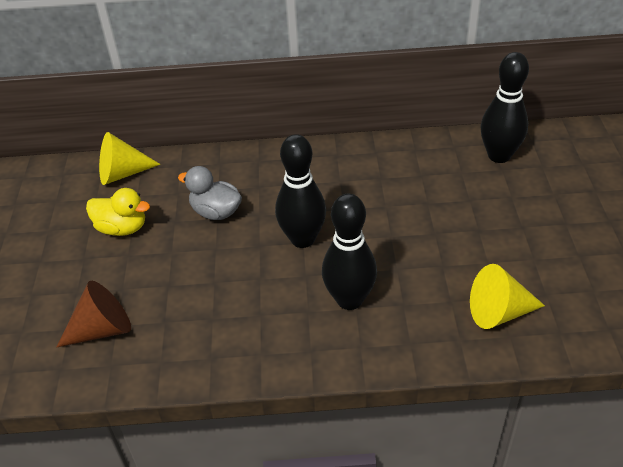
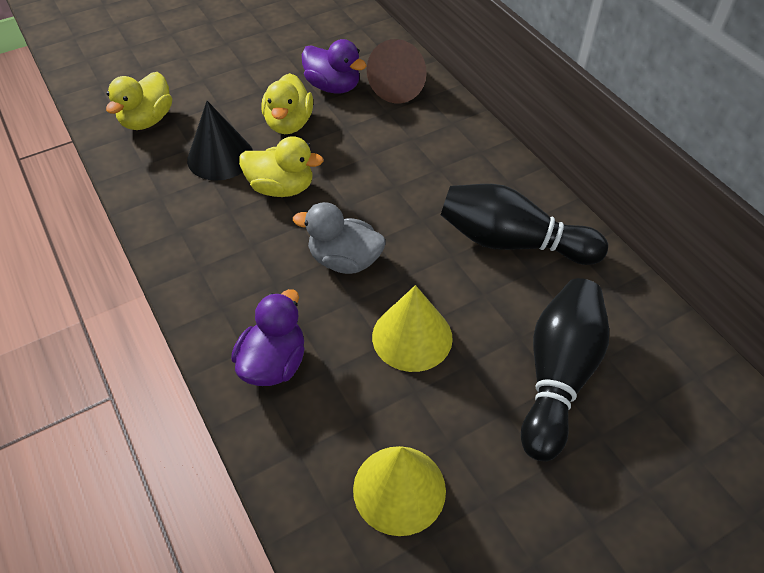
black bowling pin: [275,134,326,248] [322,194,377,310] [480,52,529,163] = 3 -> [441,184,608,265] [521,278,609,462] = 2
black cone: none = 0 -> [187,101,253,181] = 1
purple duck: none = 0 -> [231,289,305,386] [302,39,367,93] = 2
yellow duck: [86,188,150,236] = 1 -> [106,72,172,130] [239,136,324,197] [261,73,313,134] = 3

